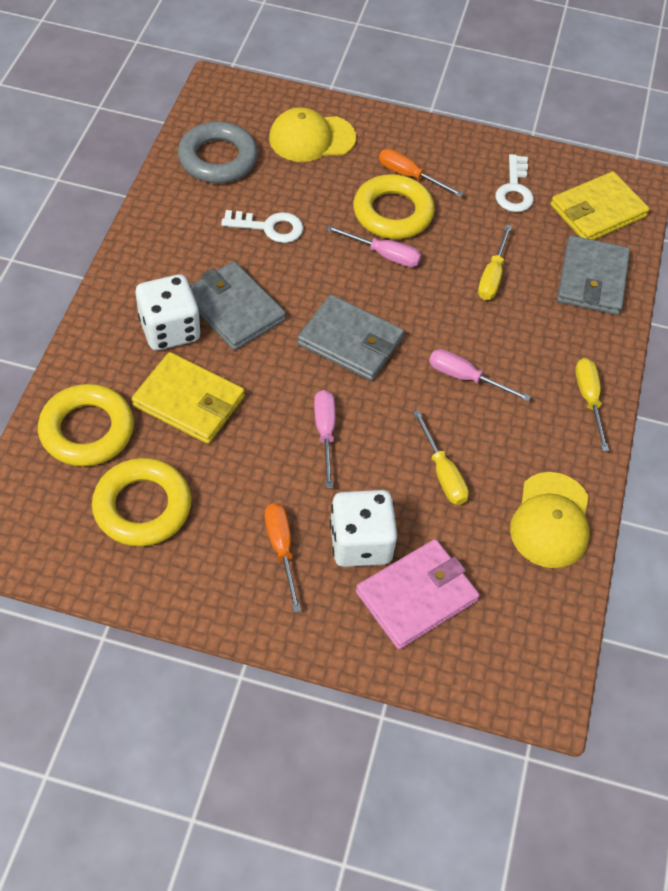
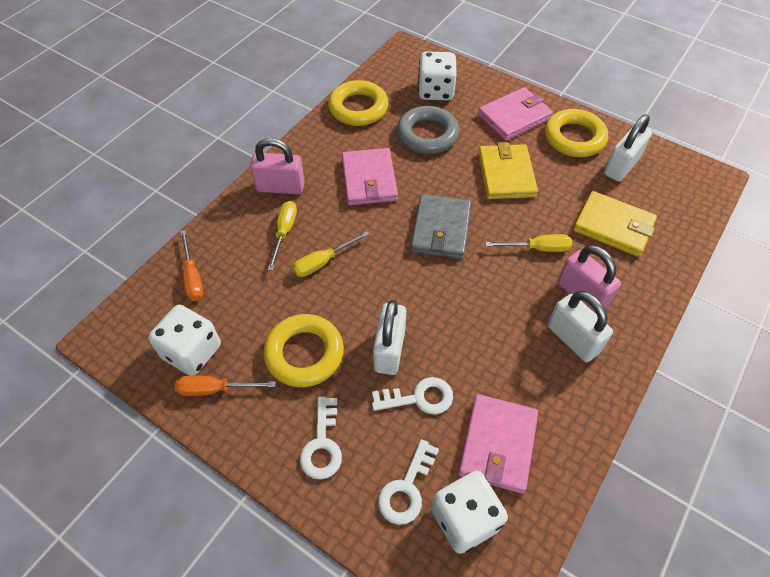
grey wallet: [191,261,286,350] [297,295,404,381] [557,235,630,315] = 3 -> [411,194,471,259] = 1
pink padlock: none = 0 -> [250,138,305,194] [558,245,621,315] = 2
pink screwdriver: [314,390,335,488] [326,225,421,267] [429,349,531,402] = 3 -> none = 0
pink wallet: [356,539,480,649] = 1 -> [342,148,398,205] [458,394,538,494] [478,87,553,141] = 3
white dice: [136,274,201,351] [330,490,397,567] = 2 -> [148,305,221,376] [418,52,457,100] [431,471,508,554] = 3
white key: [221,210,303,243] [496,154,534,212] = 2 -> [300,396,342,480] [372,377,453,414] [378,439,439,525] = 3
white padlock: none = 0 -> [373,300,406,375] [548,291,613,362] [604,115,652,182] = 3
yellow cap: [269,107,356,162] [510,472,590,568] = 2 -> none = 0

